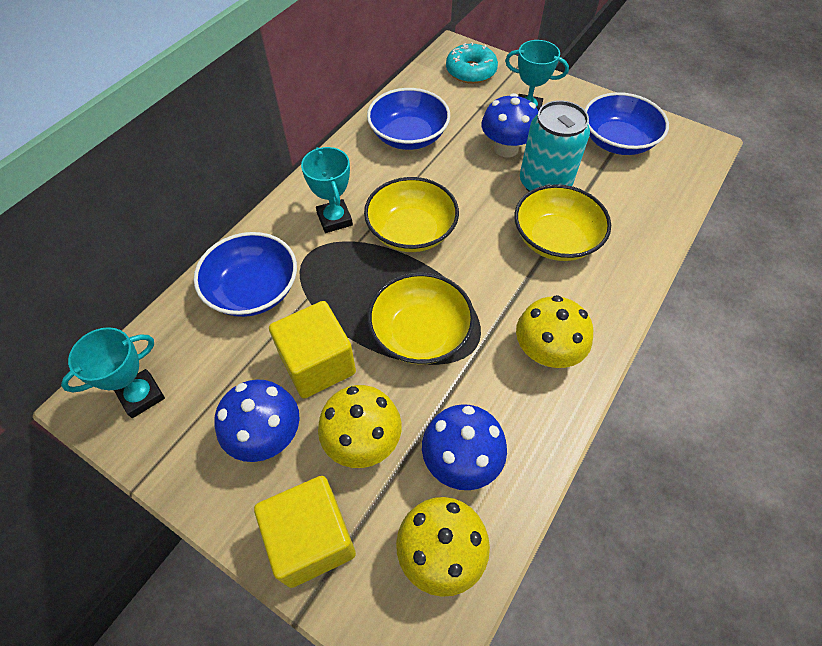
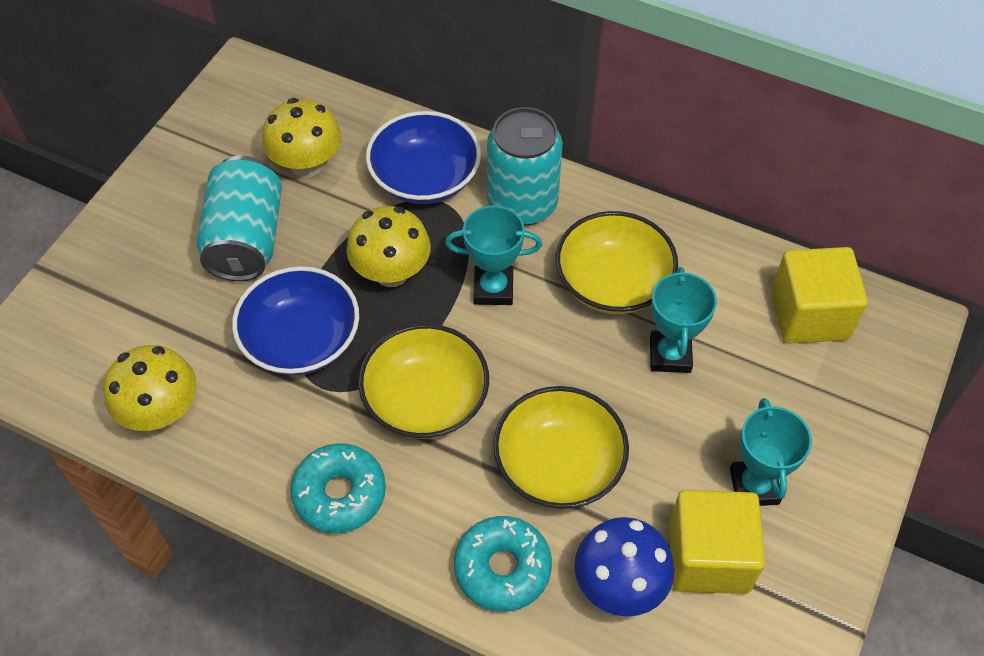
blue bowl: [194,232,297,317] [367,88,450,150] [584,92,669,155] = 3 -> [232,266,359,375] [366,111,481,204] = 2
blue mushroom: [214,379,299,462] [422,404,507,490] [481,93,538,158] = 3 -> [574,517,674,617] = 1
turquoise can: [520,100,590,192] = 1 -> [197,156,282,281] [487,107,563,226] = 2
turquoise donut: [446,42,498,84] = 1 -> [290,443,386,533] [454,516,552,612] = 2

